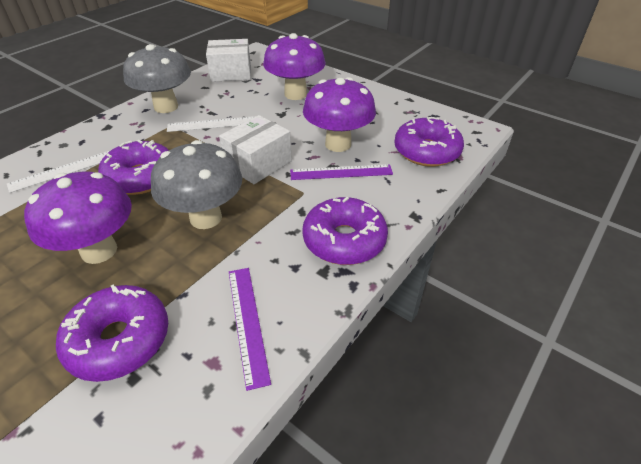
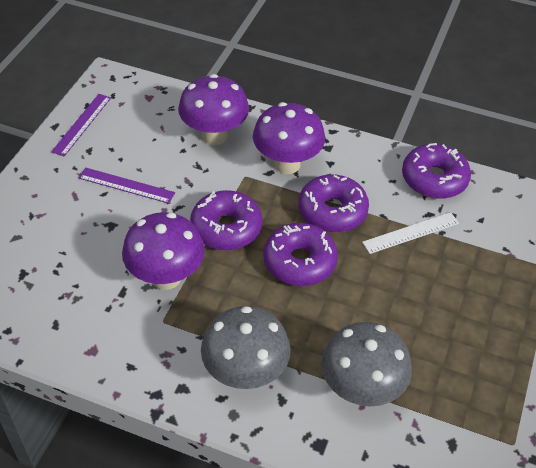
white box: [206,39,251,82] [219,115,292,184] = 2 -> none = 0
white ruler: [7,150,111,193] [167,116,256,132] = 2 -> [362,212,459,254] = 1

